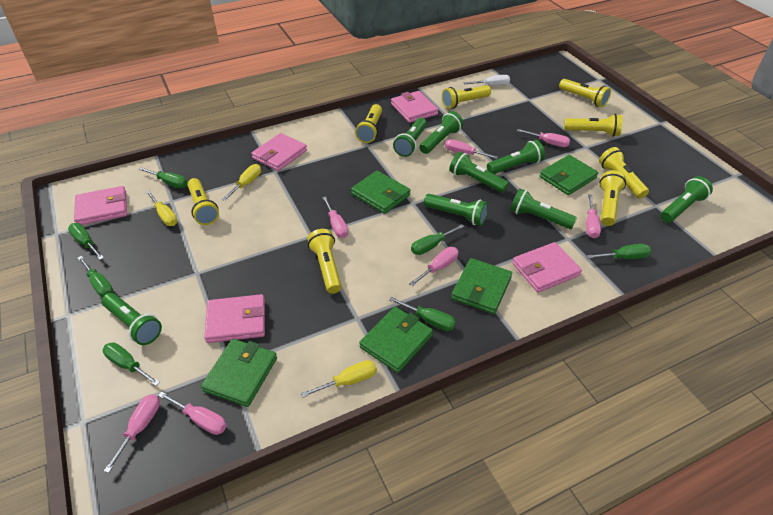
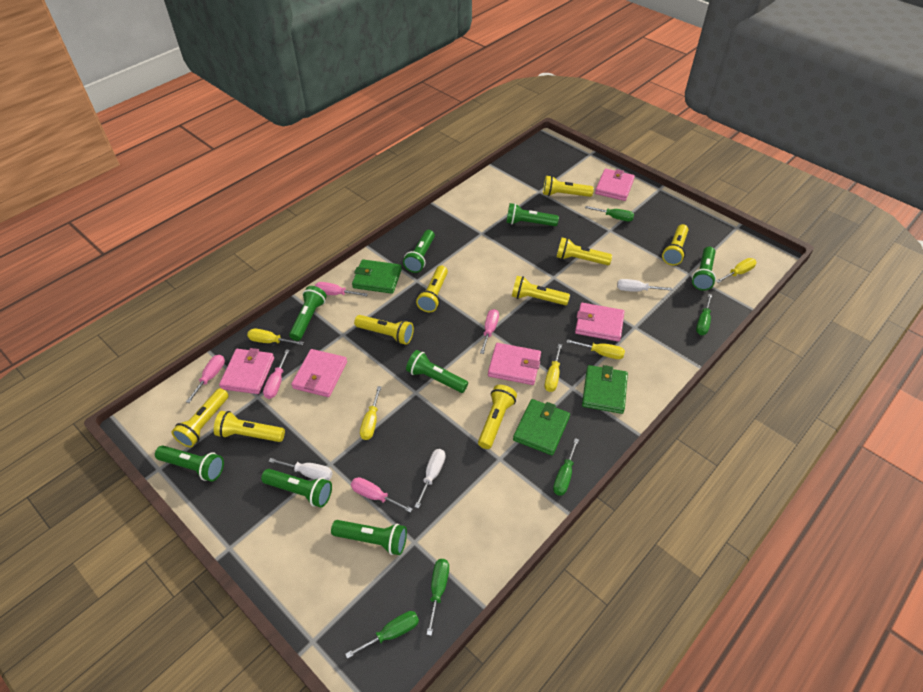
green screwdriver: [68,223,104,260] [78,256,114,298] [103,342,160,386] [139,167,187,188] [389,297,456,331] [411,224,465,255] [586,244,651,259] = 7 -> [345,611,419,659] [427,559,449,636] [553,438,579,496] [585,206,634,221] [696,294,712,335] = 5
green wallet: [201,339,277,407] [351,171,411,214] [359,307,433,373] [451,258,512,314] [539,155,598,195] = 5 -> [352,259,402,294] [513,399,570,455] [582,365,628,414] = 3
pink screwdriver: [104,394,160,473] [158,392,227,435] [322,196,348,238] [409,247,459,286] [445,139,498,159] [517,129,570,147] [586,194,601,238] = 7 -> [186,355,225,403] [263,349,290,399] [315,282,368,296] [351,477,412,513] [480,309,499,354] = 5
white screwdriver: [463,75,510,85] = 1 -> [269,458,333,480] [415,449,445,509] [617,279,672,292] = 3
yellow flashlight: [187,178,219,225] [307,229,342,294] [355,104,382,143] [442,85,491,109] [559,79,611,107] [564,114,622,137] [599,147,649,199] [599,170,626,226] = 8 -> [171,388,229,447] [214,411,285,442] [354,315,414,345] [416,265,448,312] [478,385,517,449] [512,276,570,305] [543,176,594,197] [557,237,612,265] [662,224,688,265] = 9
yellow screwdriver: [146,191,177,226] [222,164,261,201] [301,360,377,397] = 3 -> [247,329,303,345] [360,386,381,440] [545,344,562,392] [566,339,625,359] [716,258,756,283] = 5

